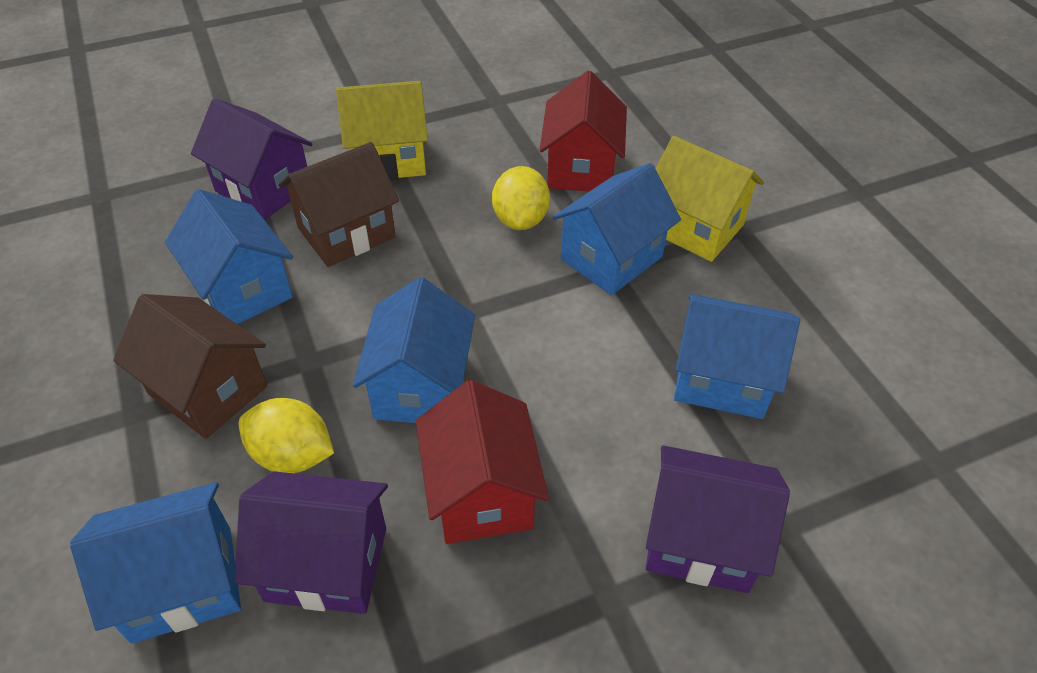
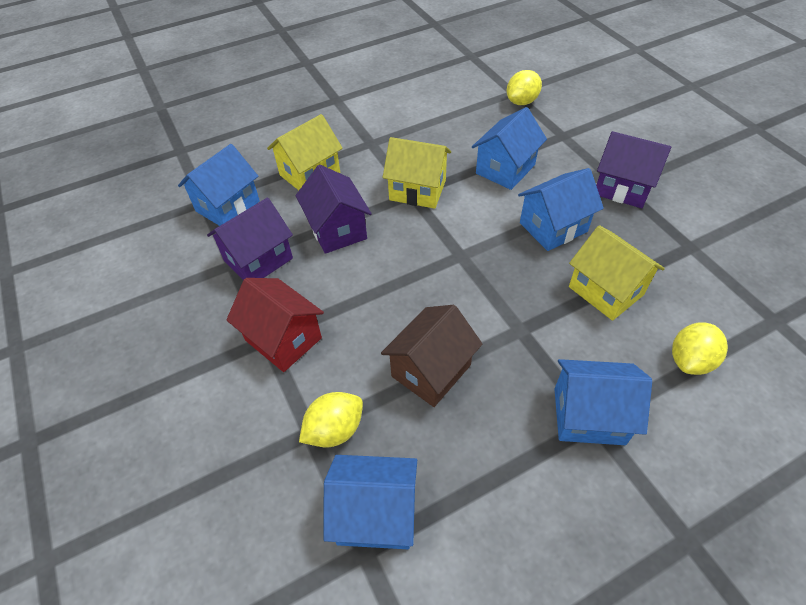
brown house: [113,294,267,439] [279,142,399,267] = 2 -> [381,305,482,407] = 1
red house: [416,380,549,544] [540,71,627,192] = 2 -> [226,278,324,372] = 1
yellow house: [336,81,428,180] [656,136,764,262] = 2 -> [267,114,343,190] [383,137,451,209] [569,225,665,321] = 3
yellow lemon: [239,398,334,473] [492,166,550,230] = 2 -> [299,392,363,447] [507,70,542,105] [672,322,728,375] = 3

